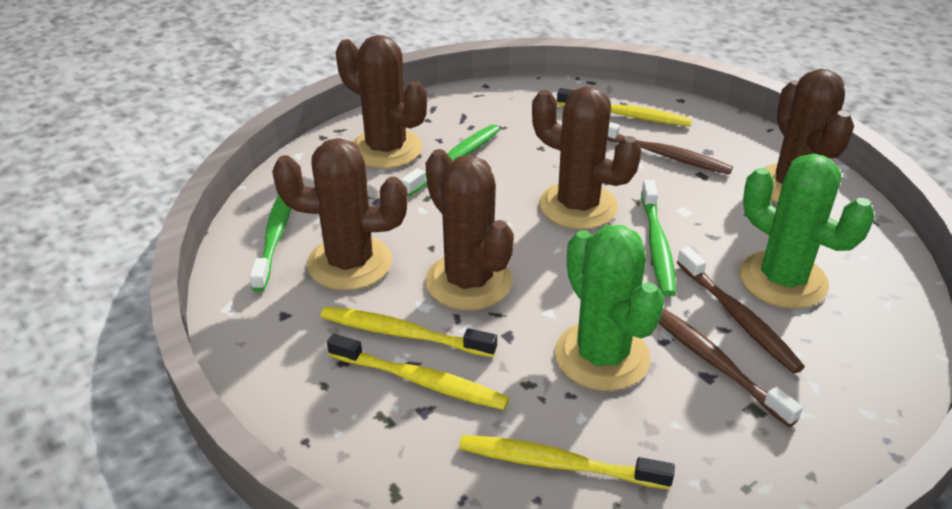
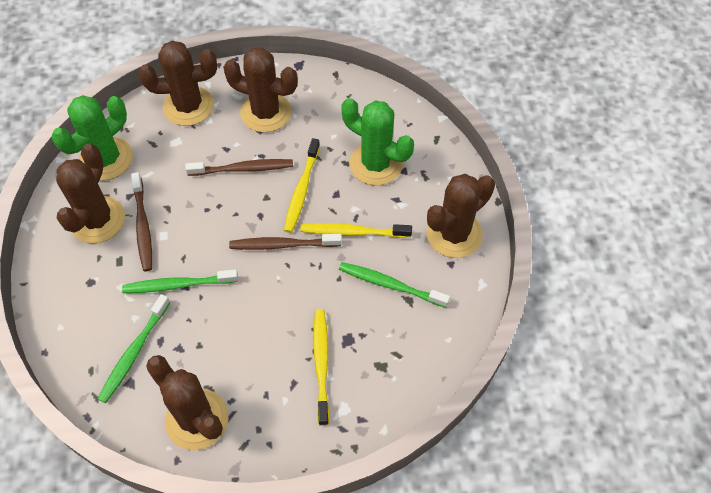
yellow toothbrush: [320,307,497,357] [327,333,509,410] [459,435,675,490] [557,88,692,126] = 4 -> [284,138,320,233] [301,223,412,238] [313,310,329,426] = 3

